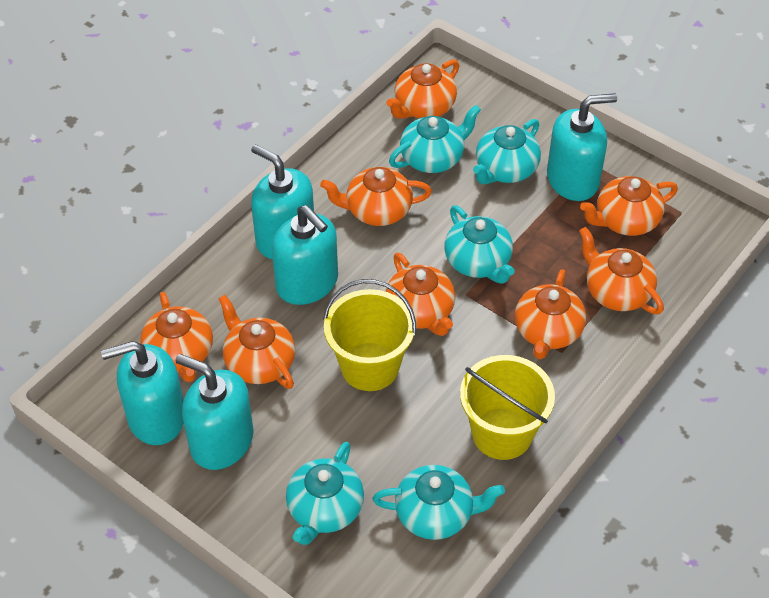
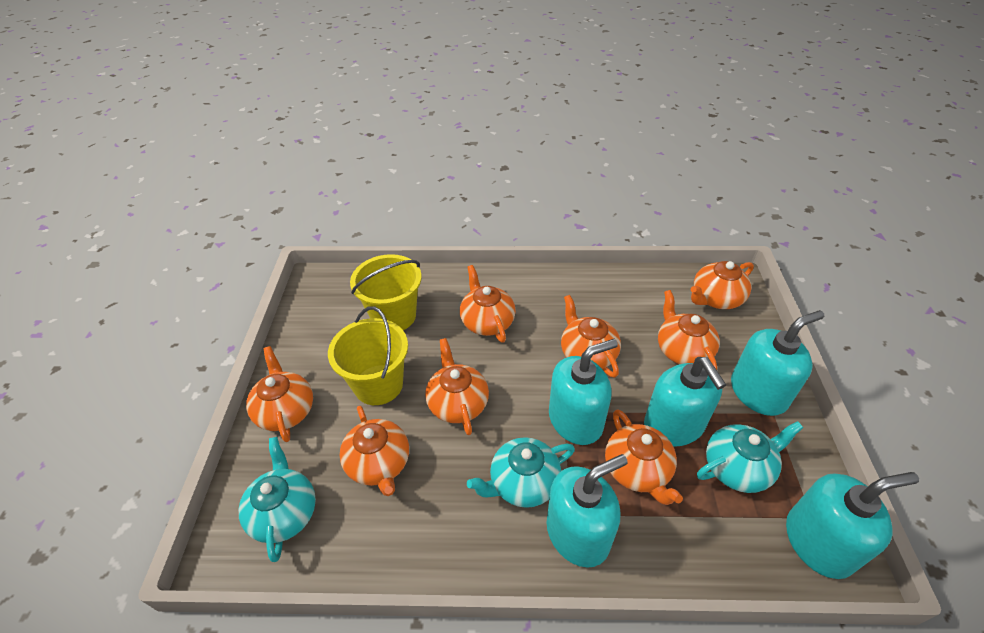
turquoise teapot: [286,442,364,545] [373,465,505,540] [389,105,481,173] [444,205,515,284] [473,119,541,184] = 5 -> [239,437,316,562] [467,437,575,508] [697,421,803,493] = 3

